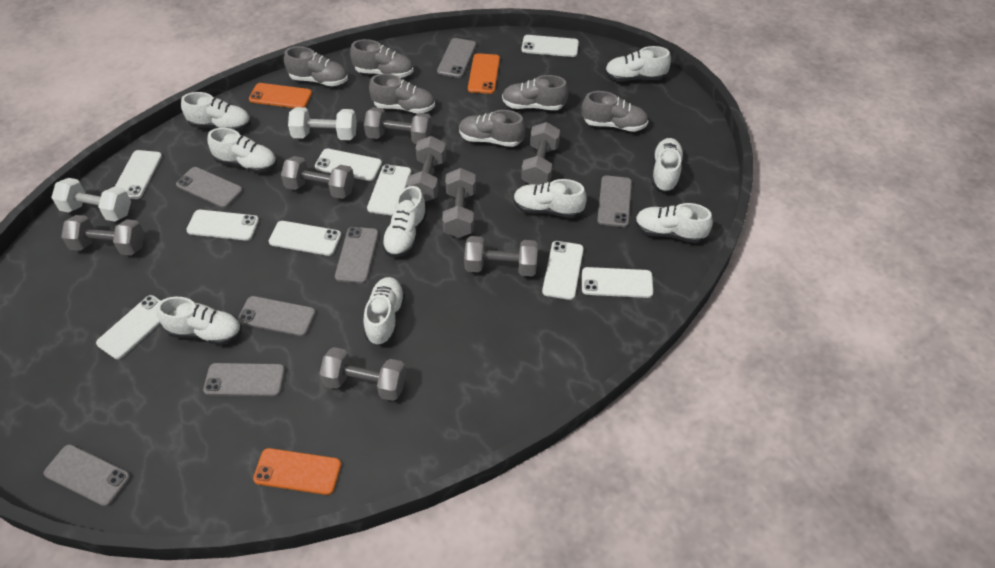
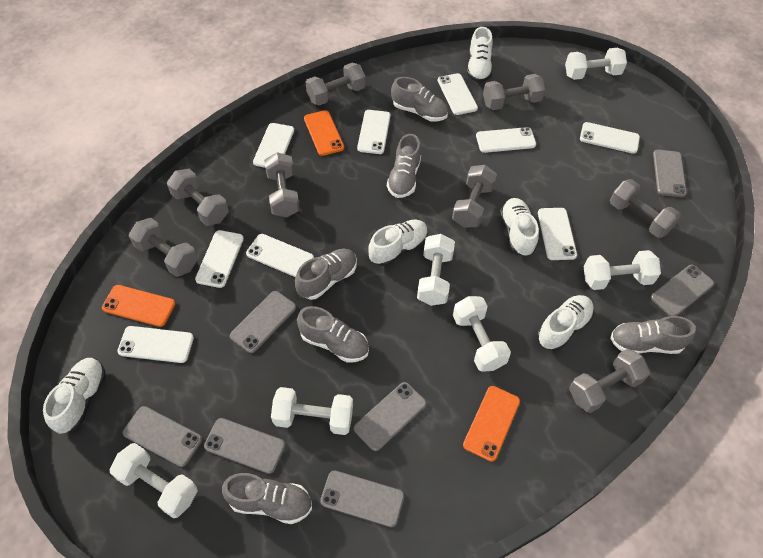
white dumbbell: [51,178,131,222] [288,107,357,140] = 2 -> [110,443,198,518] [271,387,353,435] [417,234,455,306] [453,296,511,372] [565,48,627,80] [584,250,661,290] = 6
white shoe: [157,297,242,345] [181,92,251,131] [207,128,277,173] [363,277,405,345] [382,186,427,257] [513,179,587,218] [605,46,671,81] [635,203,713,243] [652,138,684,192] = 9 -> [43,358,106,433] [368,219,428,266] [467,27,493,83] [500,198,539,256] [537,295,594,351] = 5

